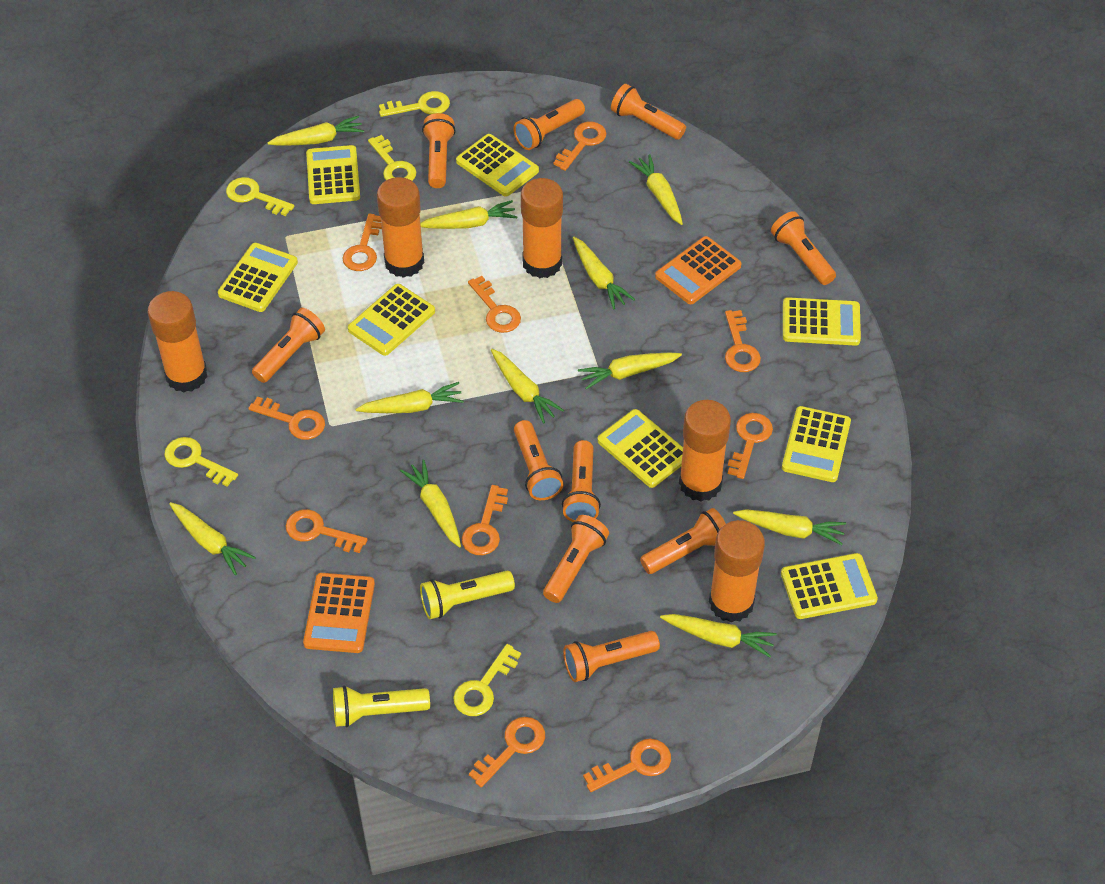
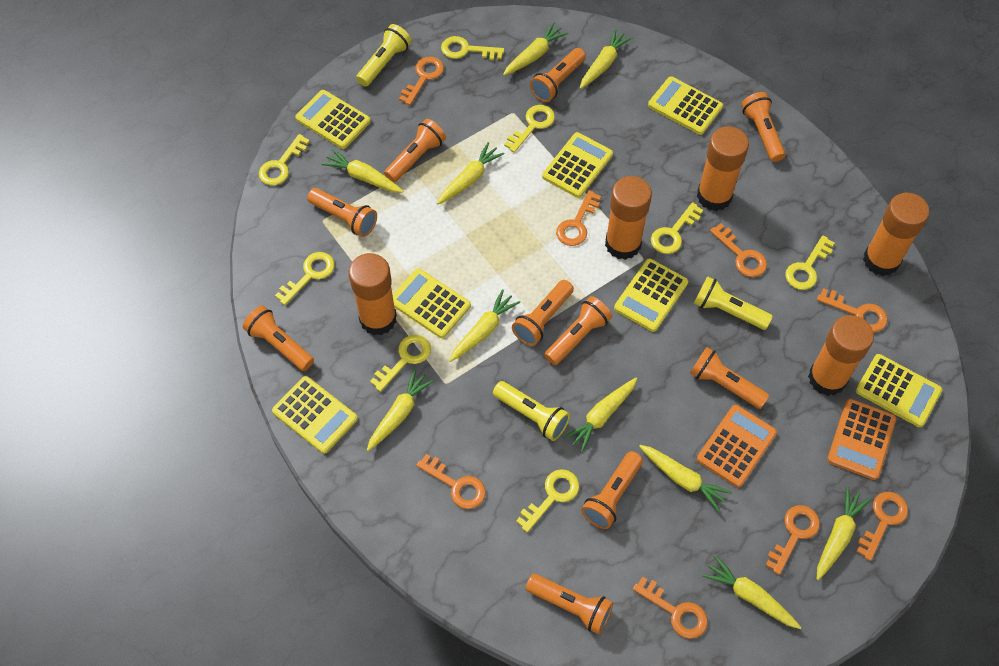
orange key: [248,396,325,440] [286,509,368,553] [342,214,382,271] [461,485,508,555] [468,276,521,333] [469,717,545,788] [553,122,607,171] [583,739,671,792] [725,310,761,372] [728,413,773,479] = 10 -> [399,57,444,105] [416,454,486,509] [556,190,601,246] [633,577,708,639] [710,223,767,277] [765,505,820,575] [817,288,888,332] [856,492,908,561] = 8
yellow calculator: [218,243,298,312] [306,145,360,204] [348,284,435,356] [456,134,539,196] [597,409,683,488] [781,553,878,619] [782,406,851,482] [783,297,861,346] = 8 -> [272,376,358,454] [295,90,371,149] [393,268,471,338] [542,132,613,198] [614,259,688,332] [648,76,723,135] [856,354,942,427] = 7
yellow carrot: [169,502,256,575] [268,115,364,146] [355,382,464,413] [400,460,461,547] [420,200,518,229] [491,349,564,424] [573,237,635,309] [578,353,682,390] [629,154,683,225] [660,614,777,657] [733,509,846,545] = 11 -> [321,149,404,193] [367,369,435,451] [437,142,504,205] [449,289,520,362] [503,22,568,76] [563,378,637,453] [580,29,633,89] [639,445,732,512] [702,555,802,629] [817,487,871,580] = 10
yellow flashlight: [333,685,430,727] [420,571,515,619] = 2 -> [356,24,412,87] [493,381,570,441] [694,276,773,330] = 3
yellow key: [164,437,238,487] [226,177,294,216] [368,135,416,181] [379,91,450,117] [453,644,521,716] = 5 -> [259,134,310,185] [275,252,335,305] [370,335,431,392] [441,36,504,60] [504,105,555,153] [516,469,579,532] [651,202,703,254] [785,235,834,290] = 8

